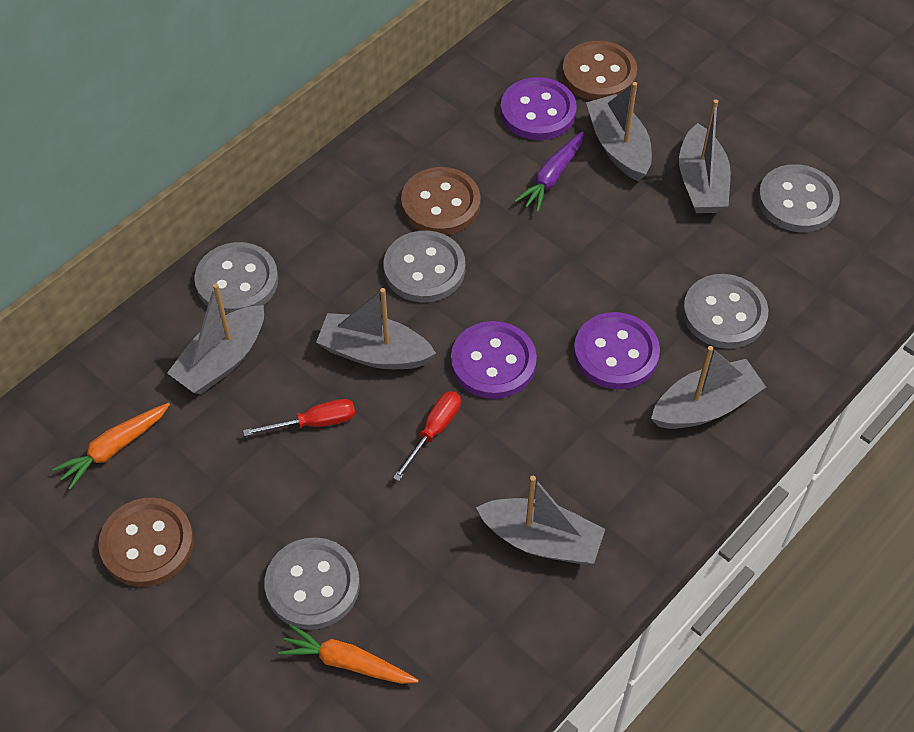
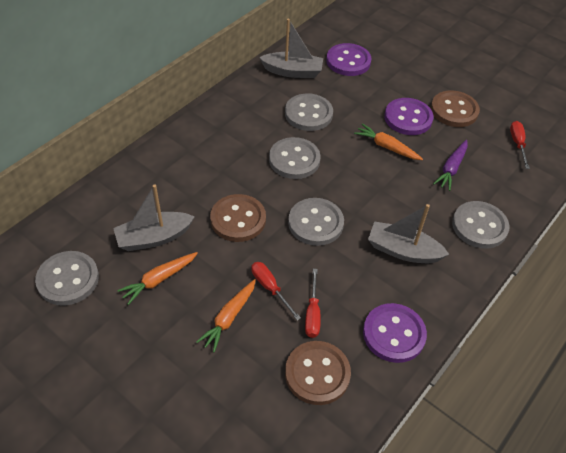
grey boat: [167,283,264,394] [316,288,436,369] [476,476,605,564] [586,82,652,182] [651,346,766,429] [679,99,731,213] = 6 -> [113,184,195,251] [259,18,323,78] [368,204,449,263] = 3
orange carrot: [52,403,170,490] [278,624,419,684] = 2 -> [117,252,198,305] [196,279,256,353] [354,124,423,160] = 3
red screwdriver: [243,399,355,436] [393,391,461,481] = 2 -> [252,262,301,320] [305,269,321,338] [510,121,530,169] = 3

